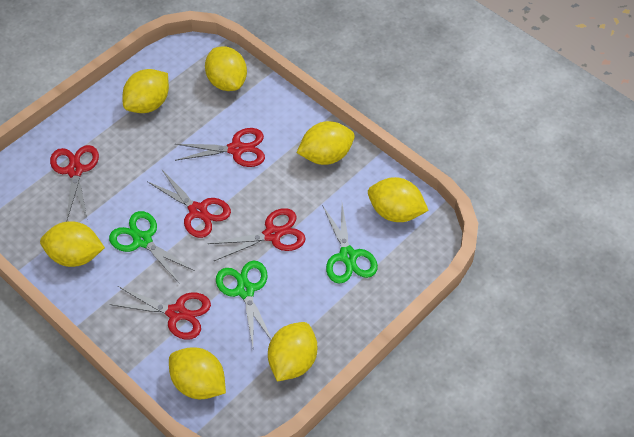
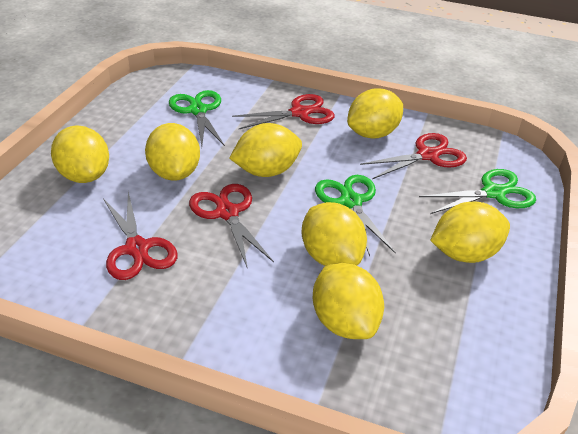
red scissors: [50,145,99,222] [109,286,211,340] [147,170,231,238] [175,128,265,167] [208,208,306,261] = 5 -> [103,192,178,280] [189,184,274,269] [232,94,335,129] [360,133,467,179] = 4

